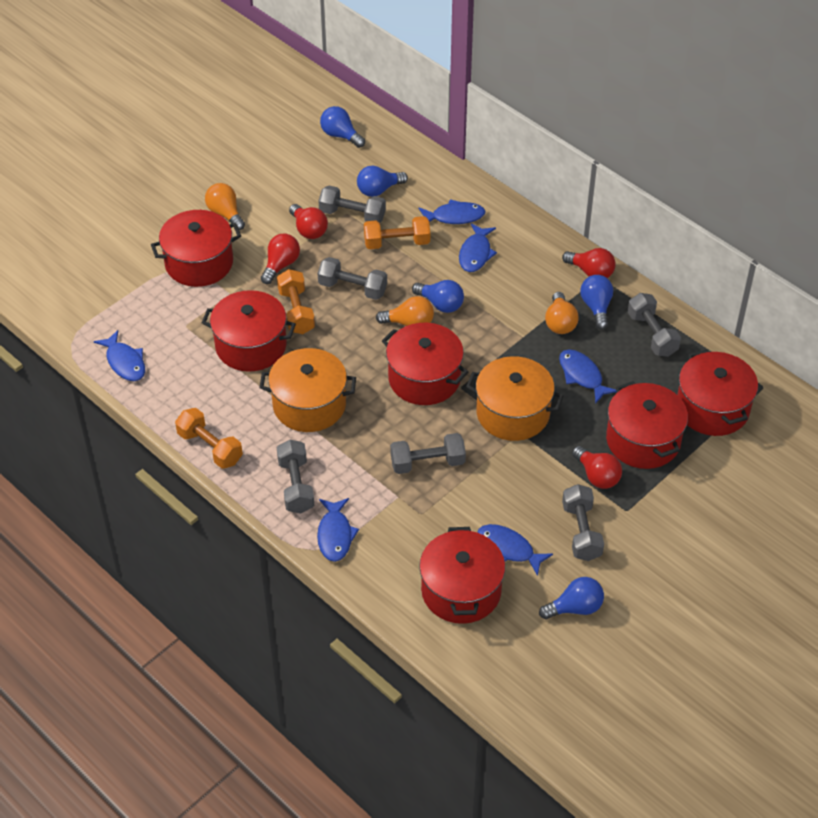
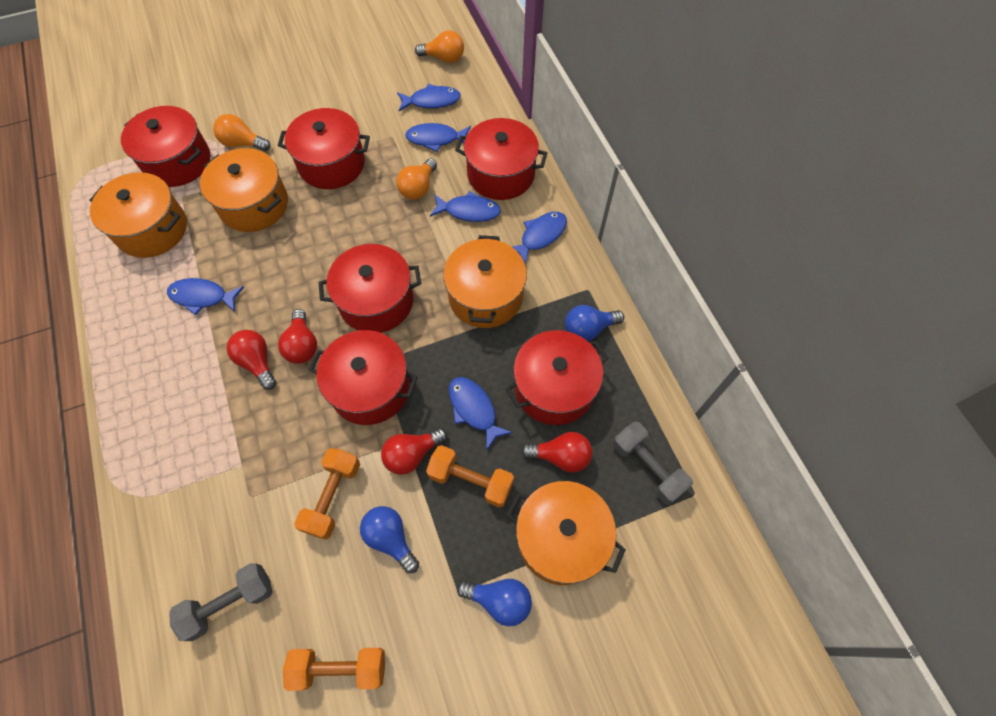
blue light bulb: [320,106,365,148] [357,166,408,197] [412,280,464,313] [539,577,604,619] [580,275,613,330] = 5 -> [360,506,419,573] [457,579,532,626] [565,305,624,341] = 3
grey dumbbell: [277,440,314,514] [318,257,387,300] [319,186,386,223] [390,433,466,474] [562,484,604,561] [628,293,681,357] = 6 -> [169,563,273,641] [612,421,693,505] = 2
orange pot: [259,348,356,432] [466,356,564,441] = 2 -> [89,172,187,258] [200,148,288,232] [443,235,527,328] [506,481,626,585] = 4

